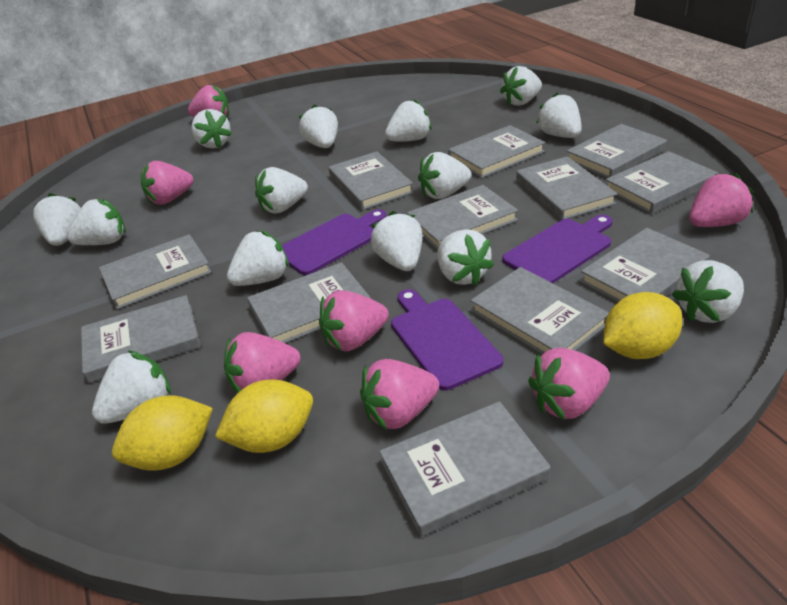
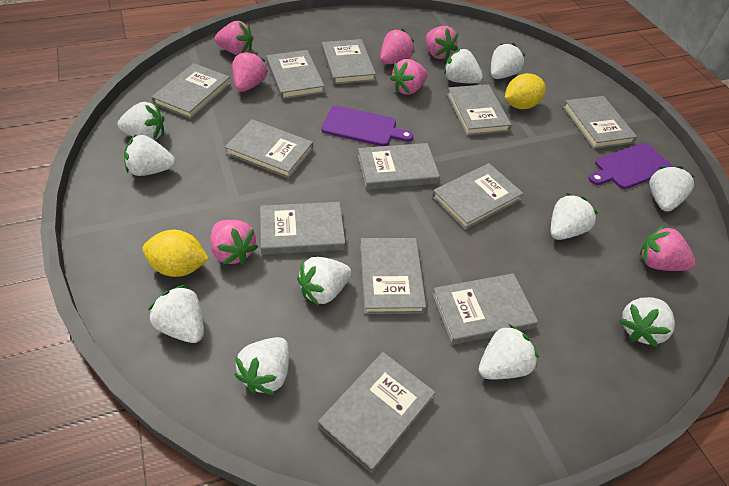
purple cutting board: [281,209,387,275] [391,289,503,390] [502,215,613,283] = 3 -> [321,105,413,146] [589,143,673,189] = 2
white strawberry: [33,193,81,246] [67,199,126,245] [92,350,171,424] [191,109,232,149] [227,231,289,286] [255,167,308,214] [299,104,338,148] [371,211,423,271] [385,99,432,142] [418,152,471,199] [437,229,494,286] [500,66,542,106] [536,92,582,138] [672,260,744,323] = 14 -> [118,102,165,140] [124,135,175,176] [148,285,204,343] [234,337,289,395] [297,257,351,306] [444,49,483,83] [479,324,539,379] [491,43,525,79] [551,193,598,240] [619,297,675,347] [649,166,695,212] = 11
yellow lemon: [112,396,213,471] [215,379,313,453] [603,292,682,359] = 3 -> [142,230,209,277] [505,73,546,109] = 2

